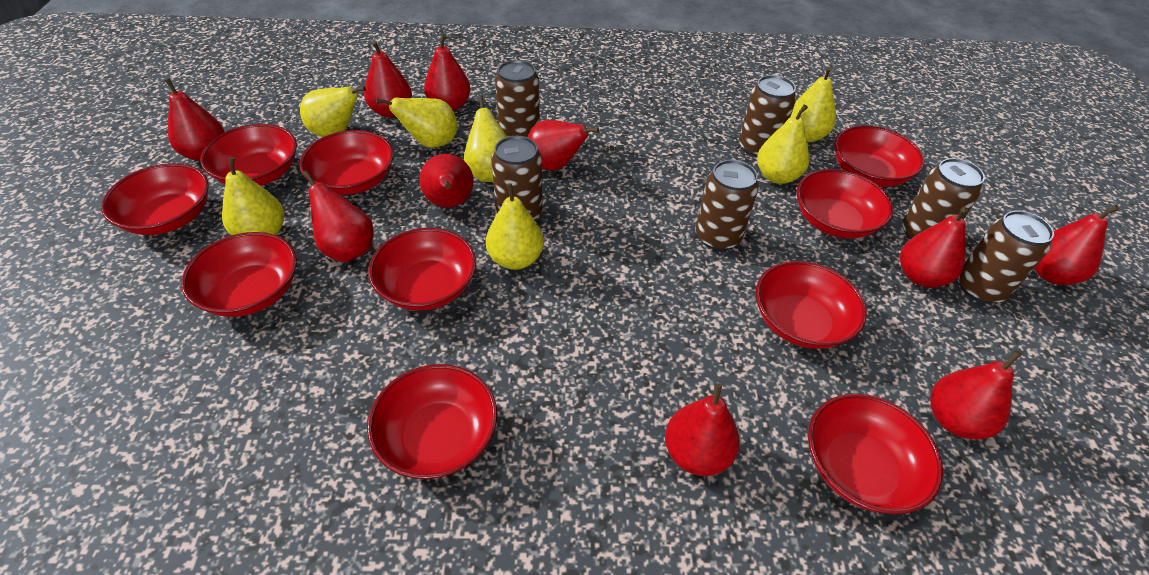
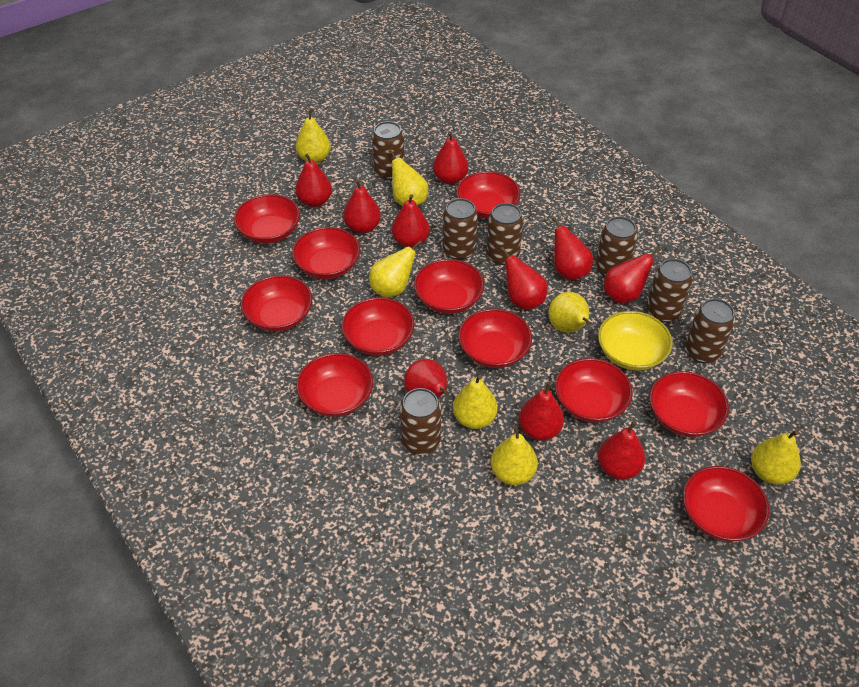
brown can: [491,136,543,220] [495,60,540,137] [695,160,759,251] [739,75,796,158] [902,158,985,240] [958,211,1054,304] = 6 -> [372,121,404,180] [400,388,441,455] [443,198,478,260] [486,203,523,265] [596,216,638,277] [647,259,693,322] [685,298,735,363] = 7
red bowl: [101,163,209,235] [181,232,297,317] [200,124,297,186] [299,130,394,195] [367,364,497,479] [368,228,476,311] [756,261,867,349] [796,169,893,239] [808,394,943,515] [834,125,924,187] = 10 -> [234,194,300,244] [241,275,312,332] [292,227,360,279] [296,353,373,417] [342,297,415,356] [414,259,484,314] [457,171,521,219] [458,309,532,368] [555,358,633,422] [650,371,729,437] [683,466,769,541] = 11
yellow bowl: none = 0 -> [598,311,673,371] = 1

